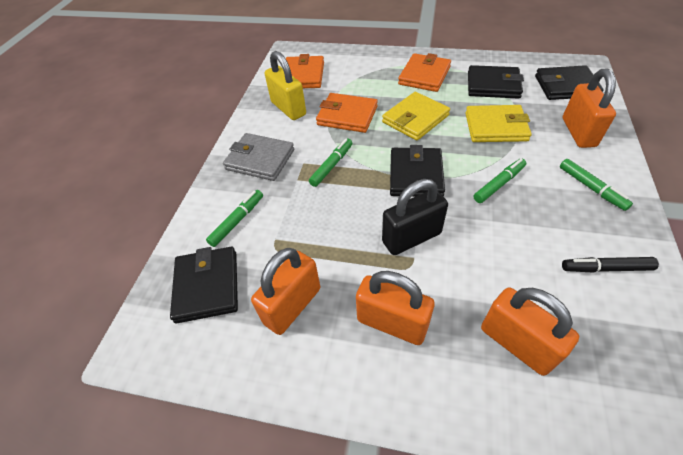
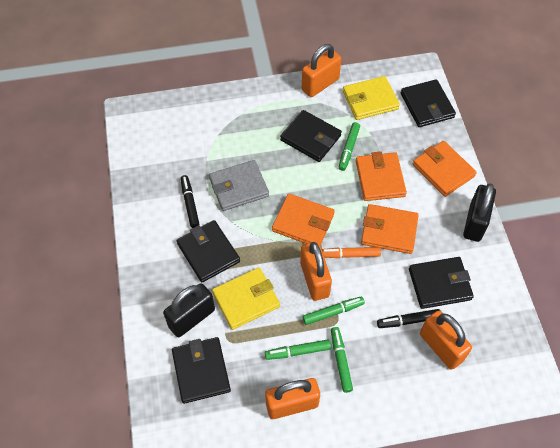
black marker: [562,257,659,273] = 1 -> [181,175,199,228] [377,309,440,328] = 2
black padlock: [382,179,448,255] = 1 -> [163,283,215,337] [463,183,496,242] = 2
black wallet: [170,247,238,324] [390,145,445,197] [468,65,524,99] [535,65,604,100] = 4 -> [172,337,231,404] [177,220,240,282] [280,110,342,162] [401,79,456,127] [409,257,474,309] = 5
orange marker: none = 0 -> [322,247,381,258] = 1
orange wallet: [286,54,324,88] [316,93,378,133] [398,53,451,92] = 3 -> [272,194,335,246] [356,151,407,201] [361,204,418,254] [413,141,477,197] = 4
yellow padlock: [265,51,306,120] = 1 -> none = 0

